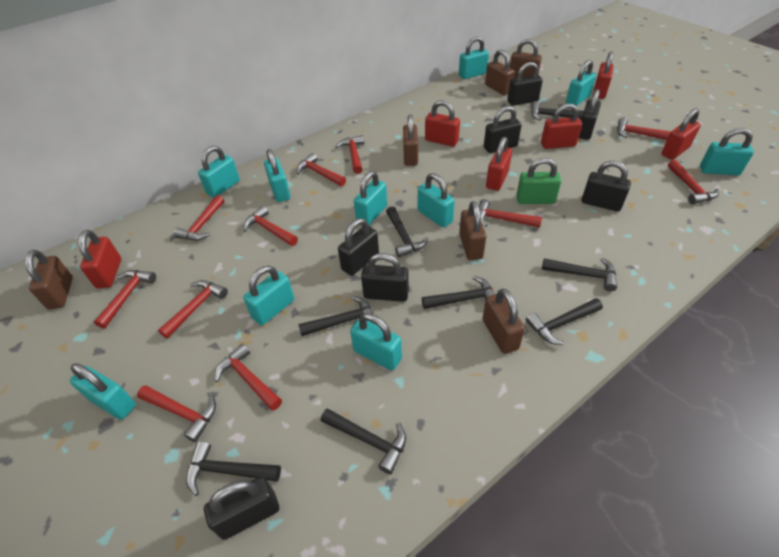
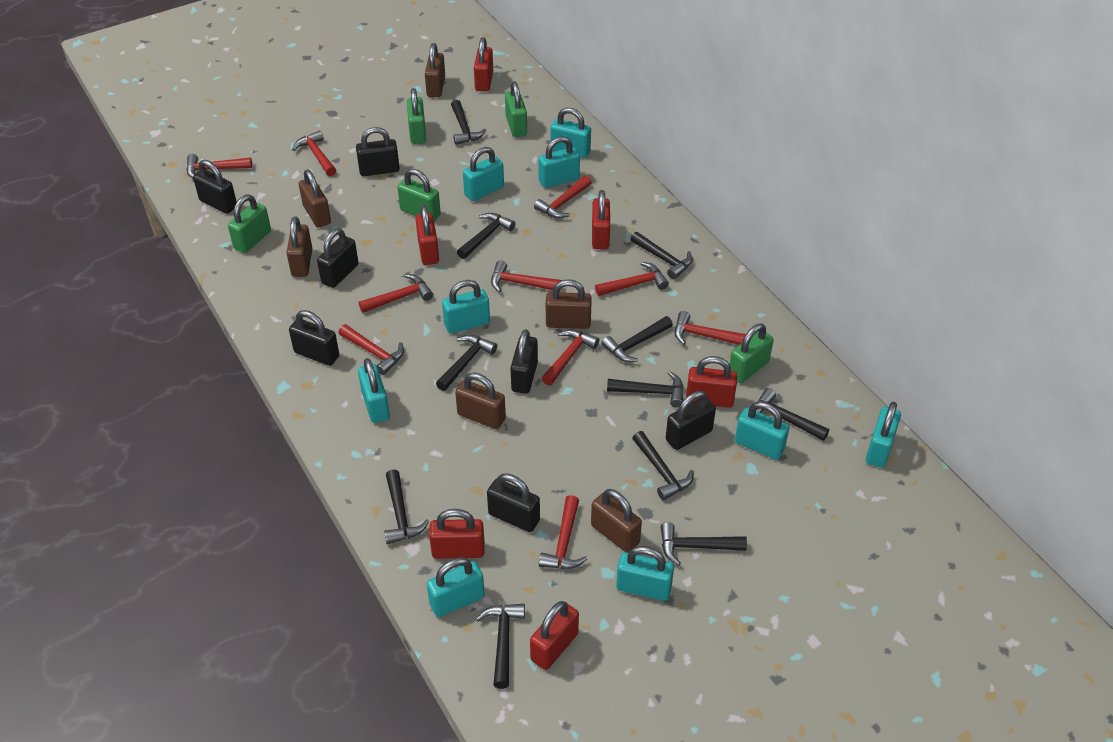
black hammer: [186,441,281,496] [298,296,373,336] [321,408,406,474] [386,206,428,257] [422,276,495,309] [526,298,603,345] [531,101,584,120] [542,257,617,291] = 8 -> [384,469,429,544] [436,335,497,391] [451,100,486,145] [457,213,516,259] [476,604,525,689] [602,316,673,362] [607,371,683,408] [630,232,693,279] [632,431,694,500] [661,522,747,565] [756,388,829,441] = 11
green padlock: [516,158,561,204] = 1 -> [228,194,271,253] [397,169,441,221] [407,88,426,144] [505,81,527,137] [730,323,774,383] = 5
red hammer: [94,270,156,329] [137,385,216,442] [158,280,228,339] [173,195,224,241] [215,343,282,411] [243,206,298,246] [296,153,346,186] [335,135,364,174] [479,199,542,228] [617,117,671,140] [668,160,719,204] = 11 -> [186,154,252,178] [292,130,336,176] [339,324,404,375] [359,274,433,313] [491,260,561,292] [534,176,592,218] [539,495,587,569] [542,329,599,385] [595,262,669,296] [674,311,746,345] = 10
turquoise padlock: [70,363,136,420] [198,146,240,198] [243,266,294,325] [264,149,290,202] [350,313,402,371] [354,171,387,226] [418,173,455,228] [459,37,489,79] [566,60,596,106] [700,128,754,175] = 10 -> [358,358,390,423] [427,558,485,617] [442,280,490,334] [463,147,504,201] [538,136,580,188] [550,108,591,158] [616,546,674,601] [735,402,789,460] [866,402,901,468] = 9

